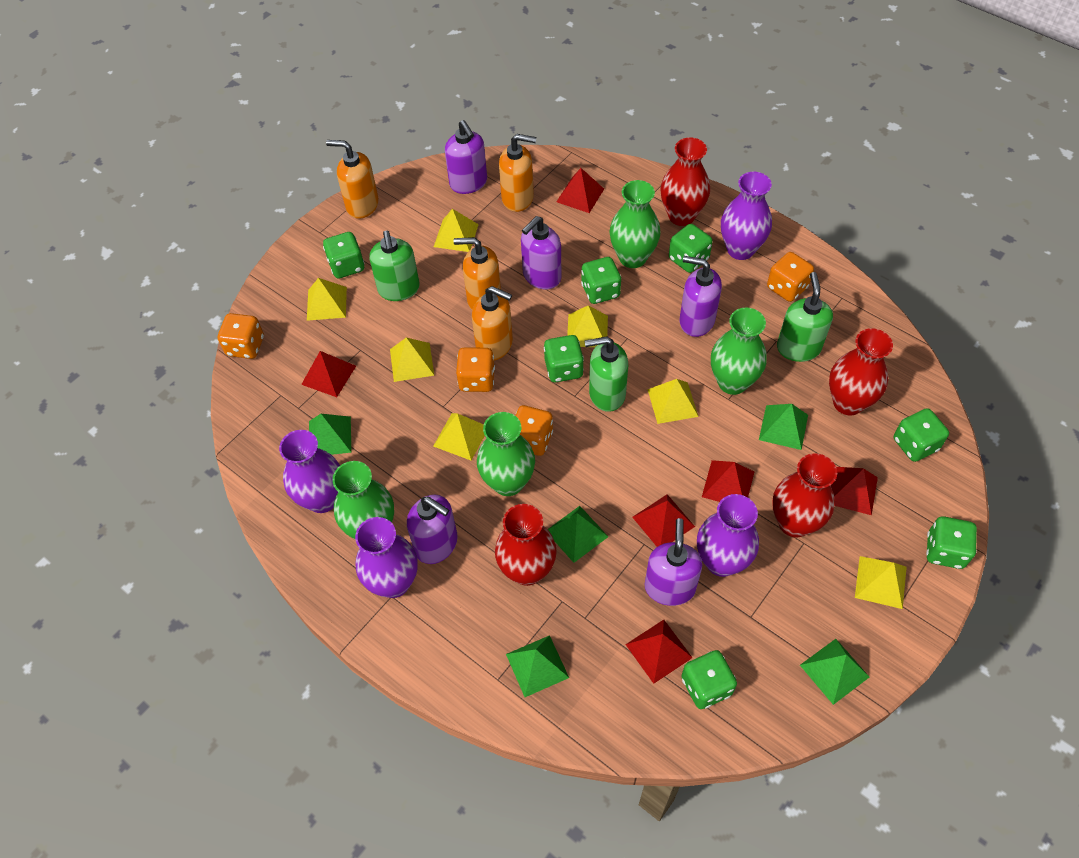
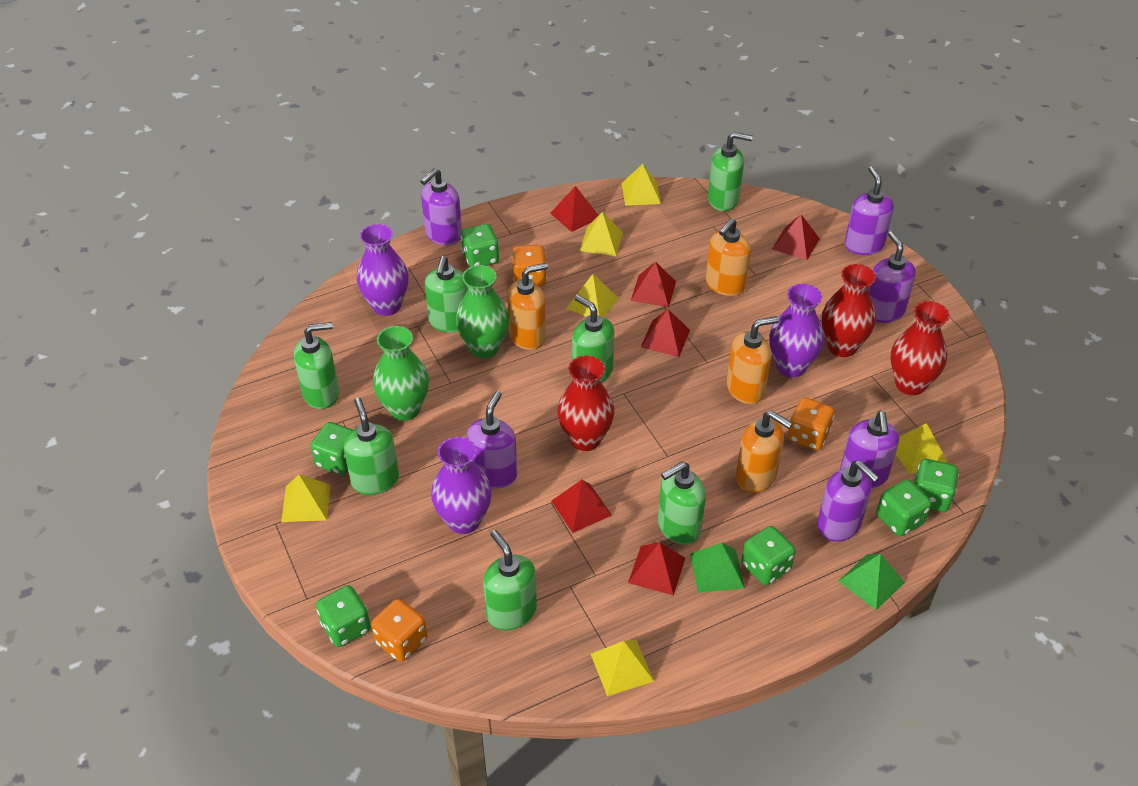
green dice: [323,232,364,279] [544,335,584,382] [581,257,621,304] [669,224,713,273] [681,650,737,709] [894,408,949,462] [926,516,977,569] = 7 -> [311,422,353,475] [316,585,371,647] [461,224,499,267] [742,526,796,585] [876,479,932,536] [914,459,959,512] = 6
green pyramid: [309,414,351,455] [506,635,569,697] [548,506,608,563] [759,404,808,450] [800,639,869,705] = 5 -> [690,543,745,593] [839,554,905,610] = 2
green soap dispenser: [370,230,420,301] [585,336,628,412] [777,272,833,362] = 3 -> [294,322,339,409] [344,397,399,495] [425,256,468,333] [483,530,537,630] [572,295,615,383] [658,462,706,545] [708,132,753,211] = 7
green vase: [332,461,394,539] [477,412,535,496] [609,180,661,268] [711,308,767,395] = 4 -> [373,326,429,421] [456,265,509,358] = 2
orange dice: [218,313,264,359] [456,347,495,392] [515,405,553,456] [767,252,814,302] = 4 -> [371,599,428,662] [512,245,547,286] [788,398,835,450] = 3
purple soap dispenser: [407,495,458,564] [445,120,487,194] [521,216,561,289] [645,518,702,606] [680,256,722,337] = 5 -> [421,168,462,245] [467,391,517,489] [817,461,879,542] [840,411,899,489] [844,166,894,255] [868,231,916,323] = 6
purple vase: [279,430,340,513] [355,517,418,598] [697,494,759,577] [721,172,772,260] = 4 -> [357,224,409,316] [431,437,492,534] [769,284,824,378] = 3
red vase: [495,504,557,586] [661,137,710,226] [772,453,837,538] [829,328,893,416] = 4 -> [557,355,614,451] [822,264,876,357] [891,301,950,395] = 3
yellow pyramid: [307,278,347,321] [390,337,434,382] [433,413,485,460] [434,209,479,252] [567,305,608,347] [647,379,699,424] [855,556,907,609] = 7 -> [281,474,330,522] [566,274,619,317] [580,212,623,256] [591,640,654,696] [622,164,661,206] [895,423,948,474] = 6

